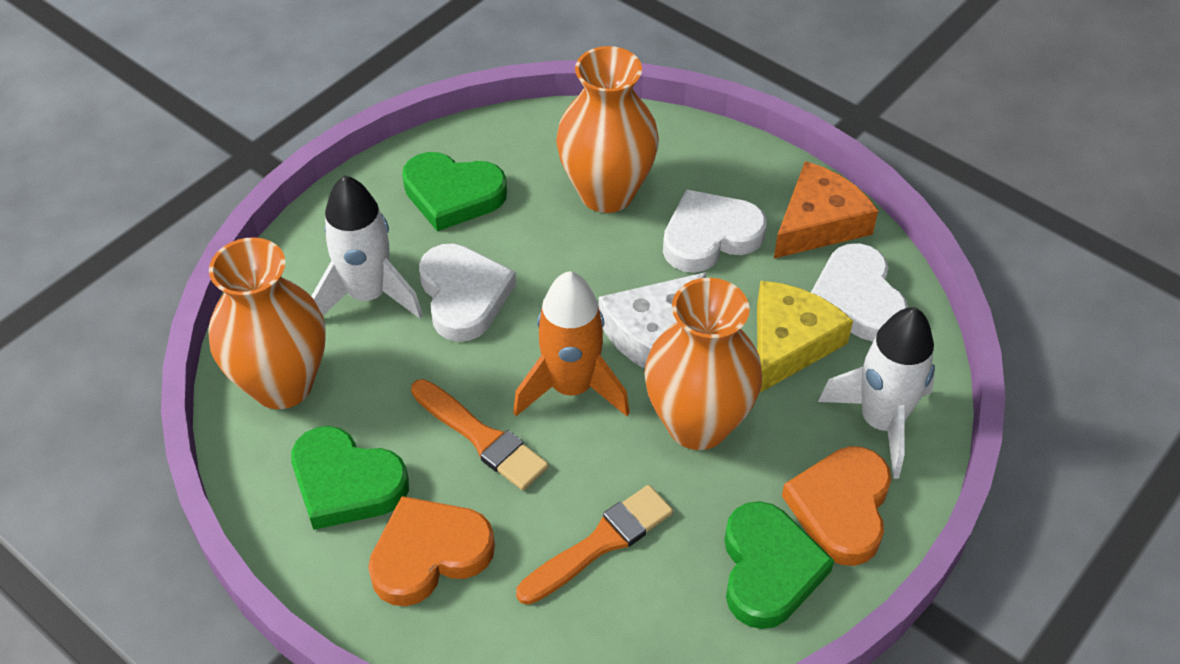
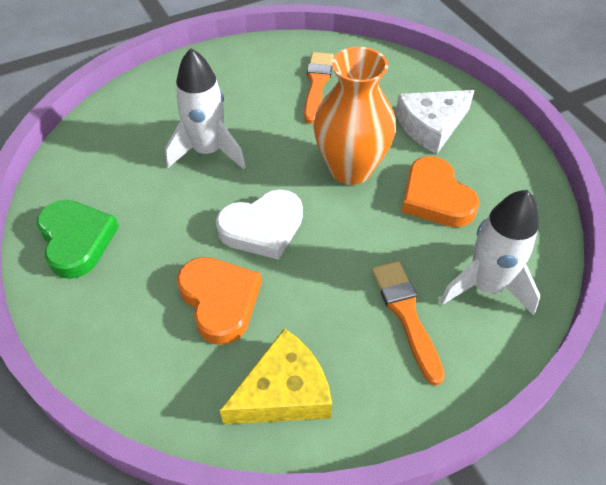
green heart: [291,426,409,530] [402,152,507,231] [724,501,834,629] = 3 -> [36,200,119,279] = 1
orange cheese: [774,161,878,258] = 1 -> none = 0
orange rocket: [513,271,630,416] = 1 -> none = 0
orange vase: [208,237,326,409] [556,46,659,213] [644,278,762,450] = 3 -> [313,47,396,185] = 1
white heart: [419,243,516,342] [663,189,767,273] [811,243,908,342] = 3 -> [216,189,303,260] = 1

